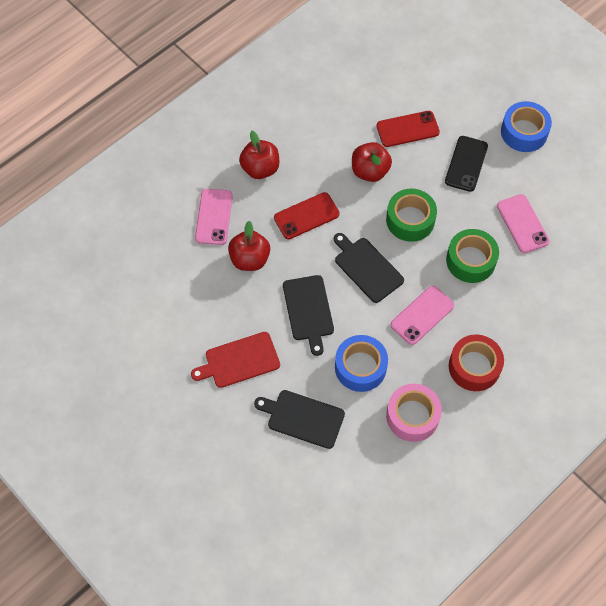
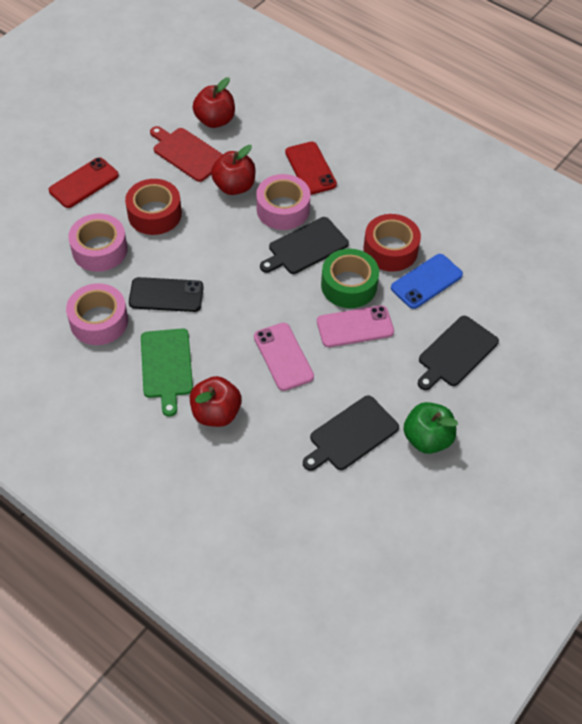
blue phone: none = 0 -> [391,254,463,309] = 1
blue tape: [335,335,388,392] [501,101,552,152] = 2 -> none = 0
green apple: none = 0 -> [404,402,458,454] = 1
green cutting board: none = 0 -> [141,329,193,417] = 1
green tape: [386,188,437,242] [446,229,499,283] = 2 -> [321,249,379,308] = 1
pink phone: [195,189,233,245] [390,286,454,345] [497,194,550,253] = 3 -> [254,323,314,391] [317,305,394,347] = 2
pink tape: [386,384,442,442] = 1 -> [66,283,128,345] [68,213,128,272] [256,174,311,230] = 3
red tape: [449,335,504,391] = 1 -> [125,179,182,235] [364,214,421,272] = 2

